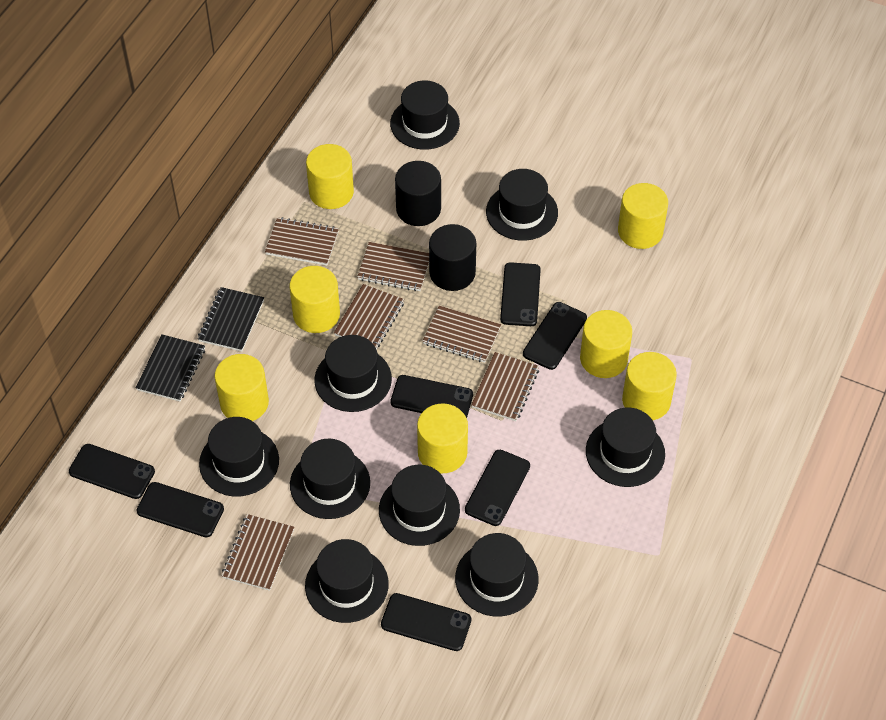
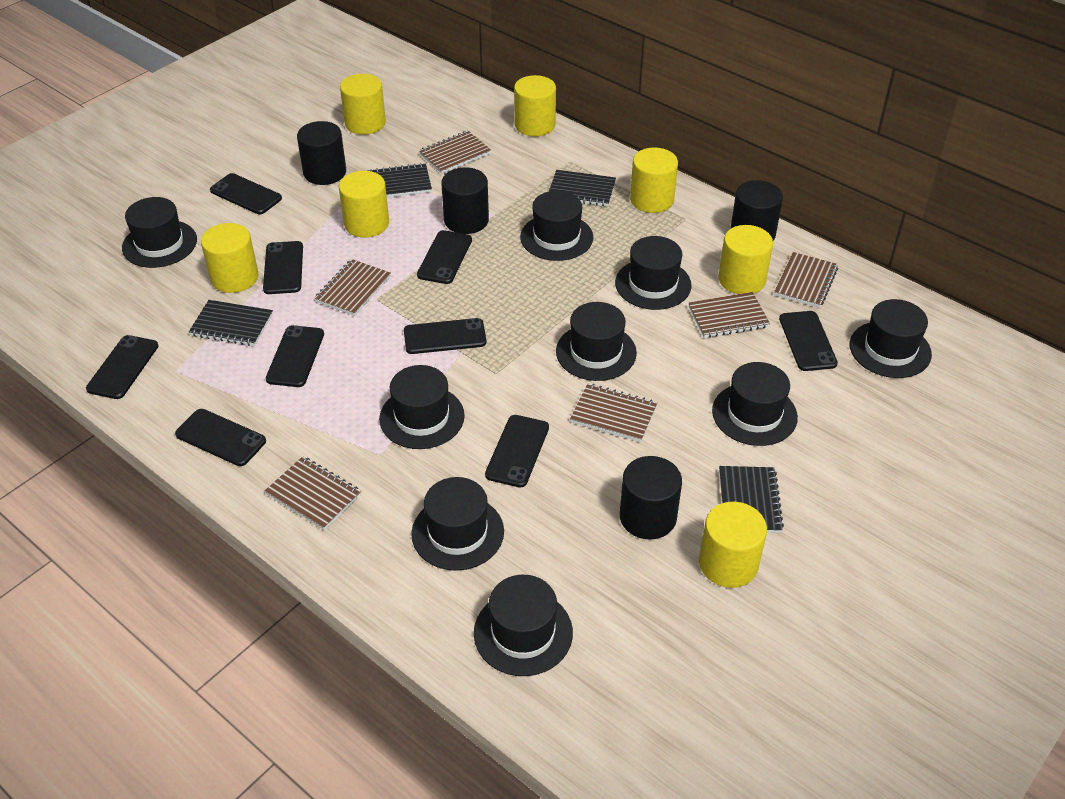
black cylinder: [395,161,441,226] [429,224,476,291] = 2 -> [297,121,346,185] [441,167,489,234] [620,456,682,540] [730,180,783,241] = 4
black notebook: [136,334,205,401] [198,287,264,352] = 2 -> [189,300,273,346] [368,163,432,197] [549,170,616,206] [719,466,784,533] = 4
black phone: [69,444,155,499] [137,482,224,537] [381,593,471,651] [390,375,473,418] [465,450,530,526] [500,262,541,326] [523,302,587,370] = 7 -> [86,335,158,399] [175,409,266,466] [210,173,282,214] [263,241,303,294] [266,325,324,387] [404,318,486,354] [417,230,472,284] [485,415,549,488] [779,311,838,371] = 9

